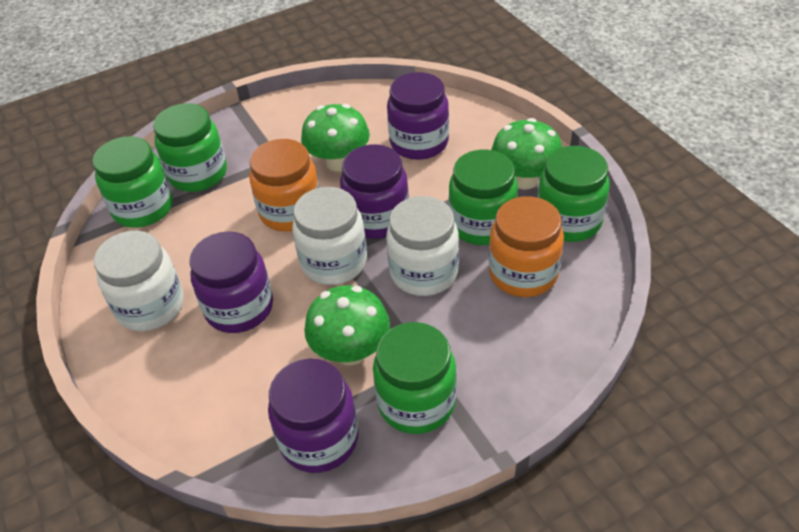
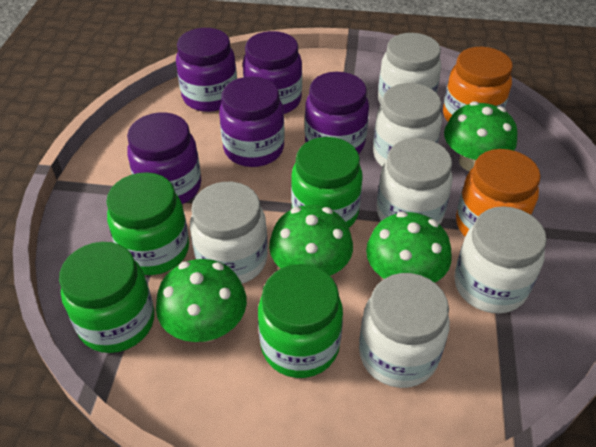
green jar: [93,136,173,228] [153,103,227,192] [373,322,457,434] [448,149,518,245] [537,146,610,242] = 5 -> [59,242,154,353] [106,172,189,275] [258,264,343,378] [291,137,362,228] = 4
green mushroom: [301,104,370,171] [304,285,390,365] [491,118,562,190] = 3 -> [156,259,247,342] [269,205,353,276] [366,211,452,283] [444,101,517,171] = 4
purple jar: [189,231,273,333] [268,359,359,473] [340,144,409,239] [387,72,449,160] = 4 -> [127,113,201,204] [176,28,237,112] [219,77,285,167] [243,31,302,114] [305,72,369,154] = 5
white jar: [94,231,183,331] [292,187,367,285] [386,196,459,296] = 3 -> [190,182,268,284] [359,273,450,388] [373,83,442,167] [377,138,453,225] [378,33,441,105] [454,206,547,314] = 6

